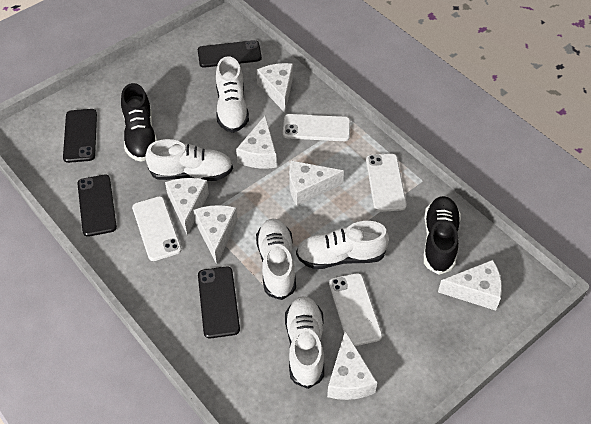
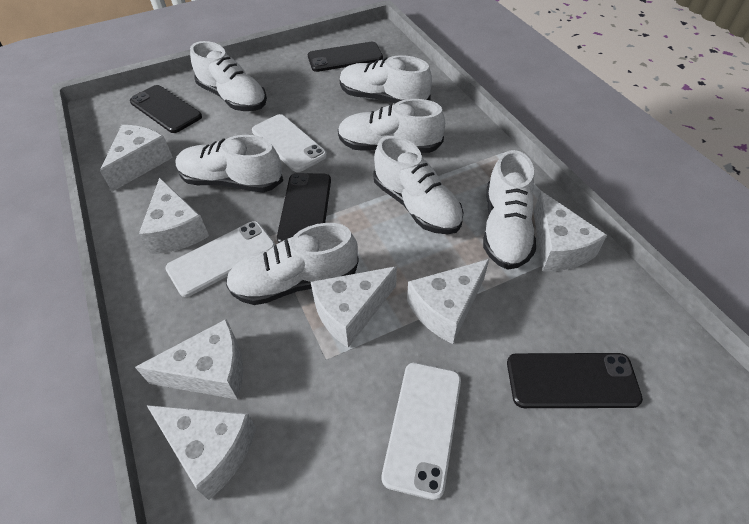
black shoe: [121,83,157,162] [424,196,461,275] = 2 -> none = 0
white phone: [132,196,182,261] [283,114,350,141] [329,273,382,346] [366,153,407,212] = 4 -> [165,221,275,297] [252,114,327,172] [382,363,461,500] = 3
white shoe: [145,139,233,181] [216,56,249,133] [256,218,296,300] [285,296,324,389] [296,221,389,269] = 5 -> [176,135,283,192] [190,41,267,111] [226,223,359,305] [338,99,445,153] [340,55,432,103] [373,136,464,234] [483,150,536,270] = 7

